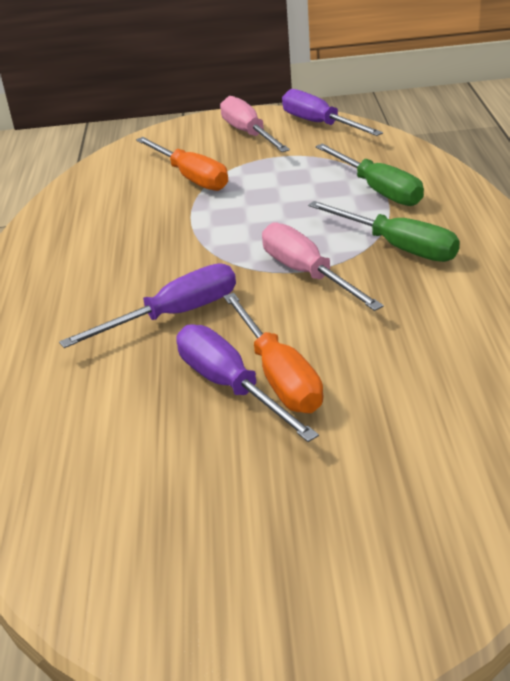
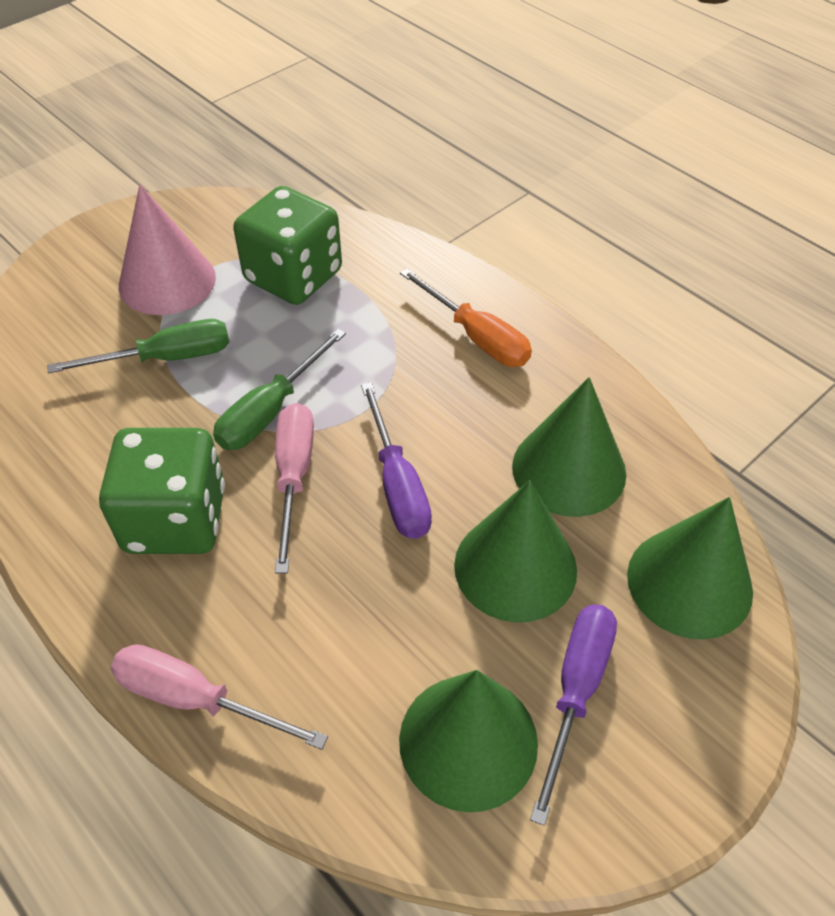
green cone: none = 0 -> [399,670,538,812] [454,480,577,623] [512,377,626,517] [627,497,753,639] = 4
green dice: none = 0 -> [99,428,225,554] [233,186,342,305] = 2
orange screwdriver: [136,137,228,191] [223,293,323,413] = 2 -> [400,268,532,367] = 1
pink cone: none = 0 -> [119,184,216,315] = 1
purple screwdriver: [59,263,236,348] [176,324,319,442] [282,89,383,136] = 3 -> [361,382,432,539] [530,604,617,826] = 2

